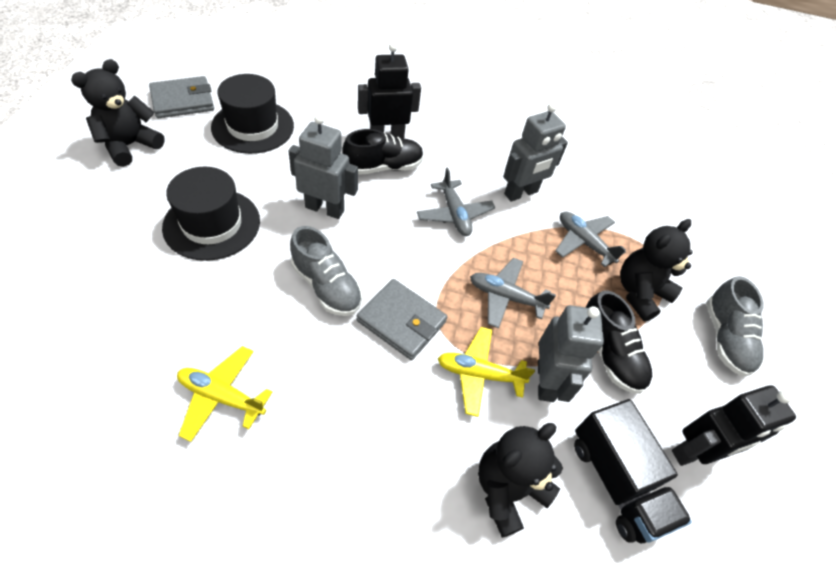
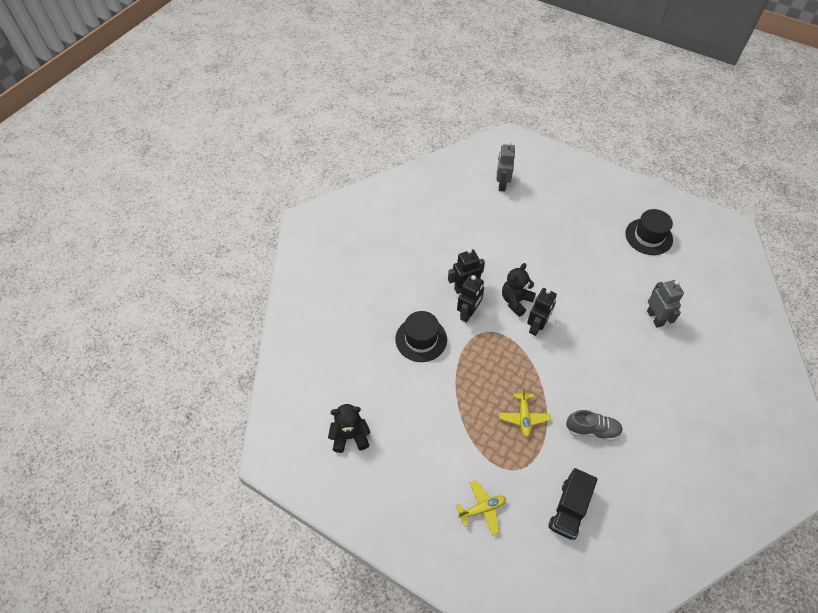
black robot: [358,43,421,139] [672,385,796,466] = 2 -> [448,249,485,294] [457,274,484,323] [527,288,557,336] = 3
black shoe: [342,129,424,175] [586,290,652,394] = 2 -> none = 0
black teddy bear: [71,59,165,167] [478,423,563,538] [620,219,693,322] = 3 -> [328,404,371,453] [502,263,536,317] = 2
grey plane: [417,167,495,236] [470,258,556,329] [555,212,626,267] = 3 -> none = 0
grey robot: [288,114,358,219] [503,103,568,202] [538,305,604,402] = 3 -> [497,142,515,191] [647,280,684,328] = 2
grey shoe: [290,226,362,316] [706,276,763,377] = 2 -> [566,410,623,441] = 1
grey wallet: [149,76,214,118] [357,279,447,360] = 2 -> none = 0

